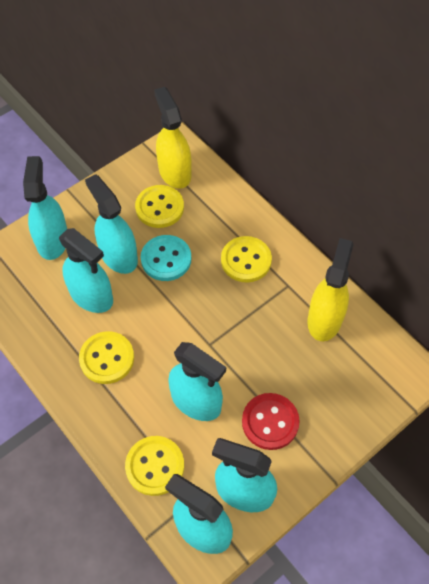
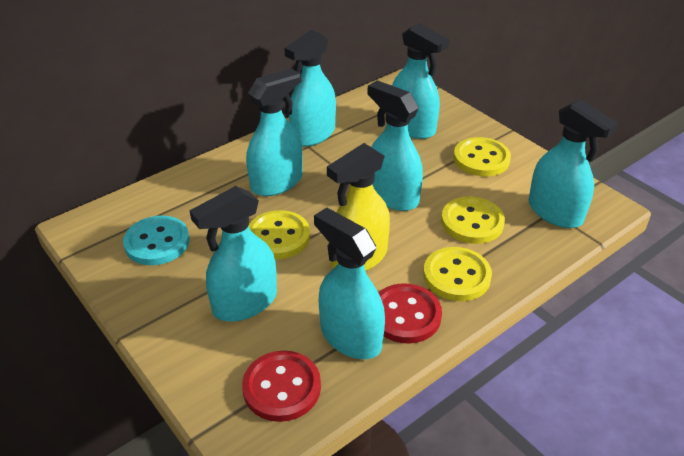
red button: [242,393,300,450] = 1 -> [242,351,321,422] [378,283,442,344] = 2
turquoise spray bottle: [23,156,67,260] [59,228,113,313] [85,174,138,274] [165,474,233,554] [168,342,226,421] [212,438,277,512] = 6 -> [189,186,277,322] [246,68,303,196] [284,30,336,147] [314,207,385,359] [367,80,423,211] [392,23,449,139] [529,100,618,228] = 7
yellow spray bottle: [154,87,192,189] [308,238,354,341] = 2 -> [327,143,390,271] = 1

